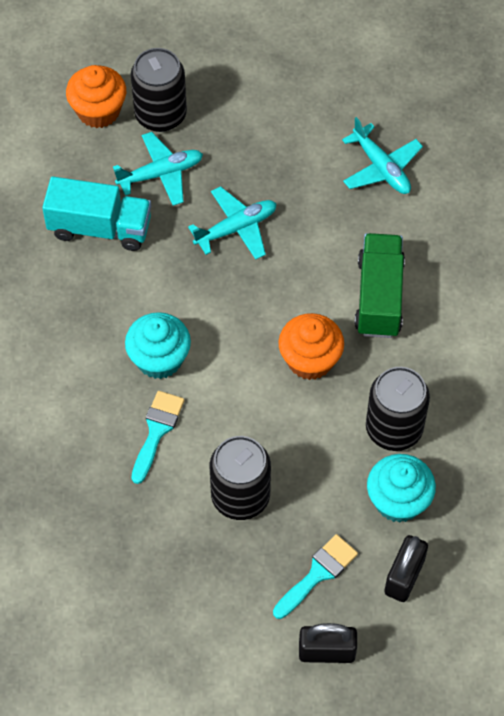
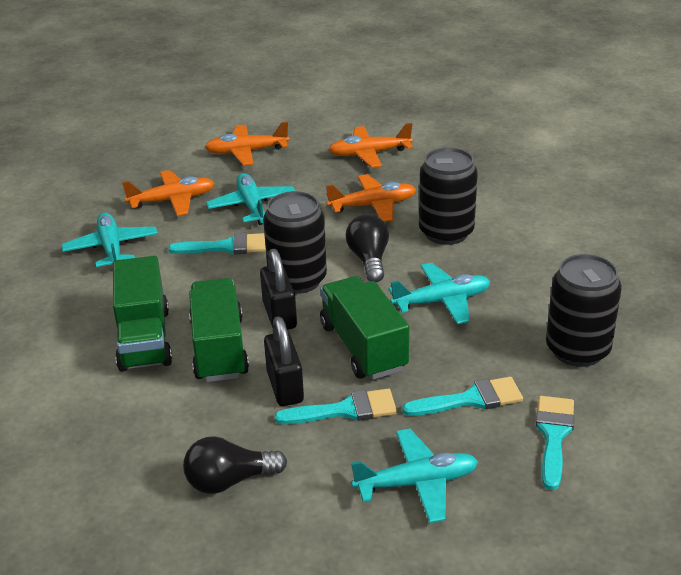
black light bulb: none = 0 -> [183,436,287,494] [346,214,389,282] = 2
green truck: [354,233,405,338] = 1 -> [113,256,172,372] [189,278,249,382] [320,276,409,380] = 3
orange cupcake: [66,65,126,128] [278,313,344,380] = 2 -> none = 0
orange plane: none = 0 -> [122,170,215,216] [205,122,289,166] [326,174,416,222] [328,123,413,168] = 4
turquoise brush: [131,391,184,484] [273,534,358,619] = 2 -> [168,233,266,255] [274,389,397,424] [402,377,523,416] [536,396,574,490] = 4
turquoise cupcake: [125,312,191,379] [367,454,436,523] = 2 -> none = 0
turquoise plane: [113,132,203,206] [188,186,277,260] [342,117,423,194] = 3 -> [61,212,158,267] [206,173,295,225] [351,429,478,523] [388,263,490,324] = 4
turquoise truck: [42,177,151,251] = 1 -> none = 0

